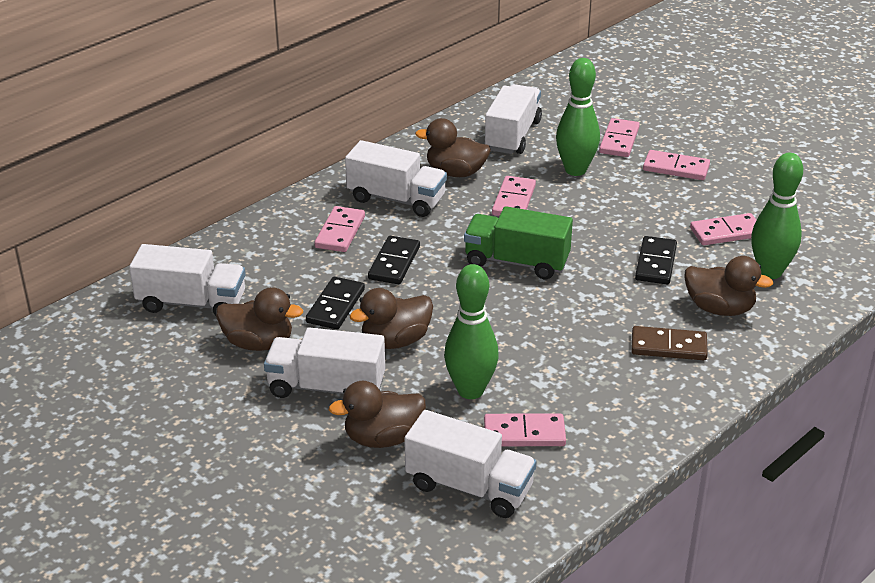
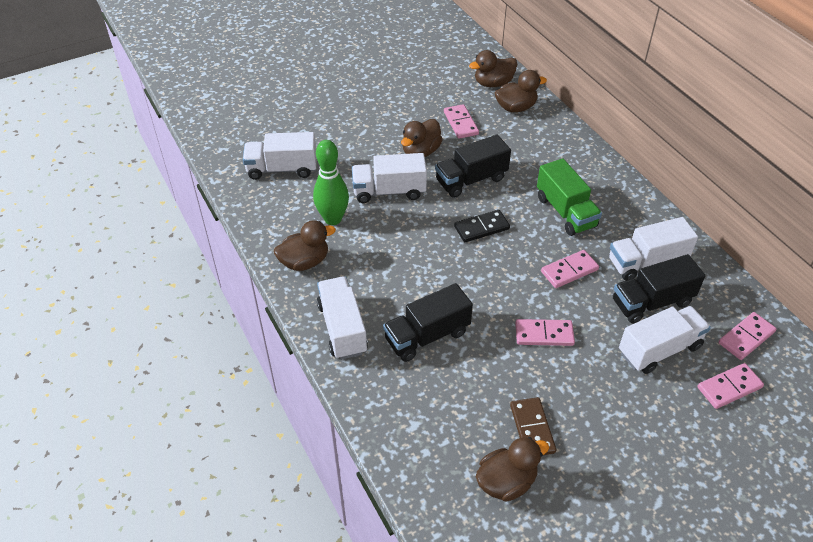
black domino: [306,277,365,329] [368,236,420,284] [635,236,677,284] = 3 -> [454,210,510,242] = 1
black truck: none = 0 -> [383,283,473,362] [435,134,511,198] [613,254,705,323] = 3
green bowling pin: [444,264,499,399] [556,58,600,176] [751,153,803,279] = 3 -> [313,140,349,225] = 1
pink domino: [315,206,365,252] [484,414,566,446] [492,176,536,216] [599,118,640,157] [643,150,710,180] [690,213,756,245] = 6 -> [444,104,479,139] [515,319,575,346] [541,250,599,288] [697,363,764,409] [718,312,777,360] = 5

